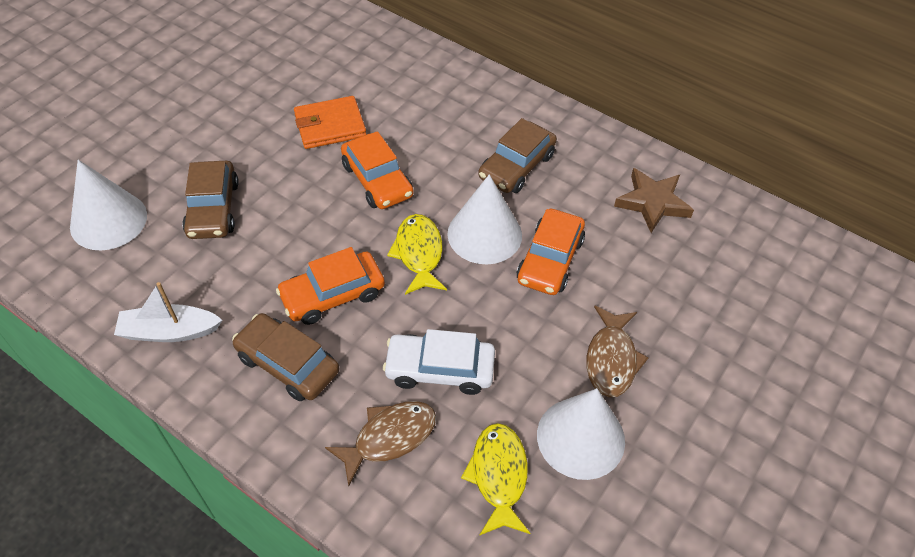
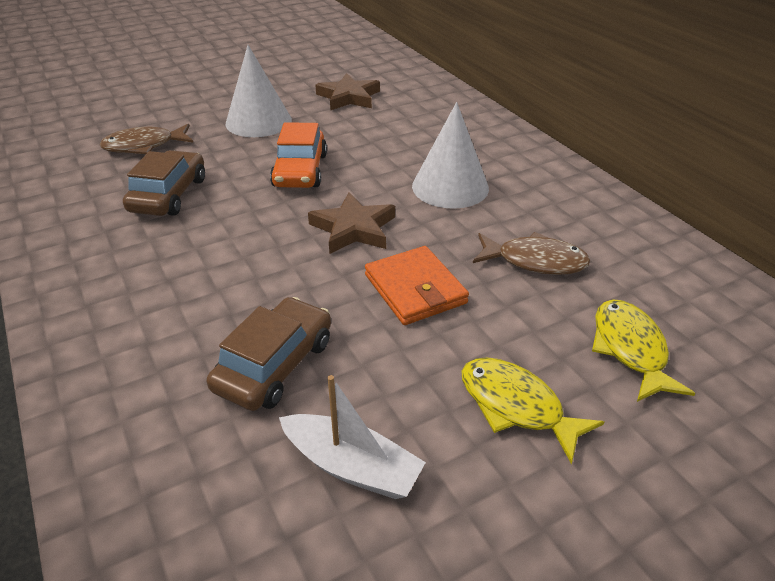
brown car: [182,161,239,239] [232,313,340,401] [478,118,557,193] = 3 -> [123,150,205,216] [207,297,331,411] = 2
brown star: [614,168,694,233] = 1 -> [308,192,395,254] [315,73,380,111] = 2
orange car: [276,247,385,325] [341,131,413,209] [517,209,585,295] = 3 -> [270,122,327,188] = 1
white car: [383,329,495,395] = 1 -> none = 0
white cone: [70,160,147,250] [448,174,522,264] [537,388,625,480] = 3 -> [225,45,292,137] [412,102,489,209] = 2

